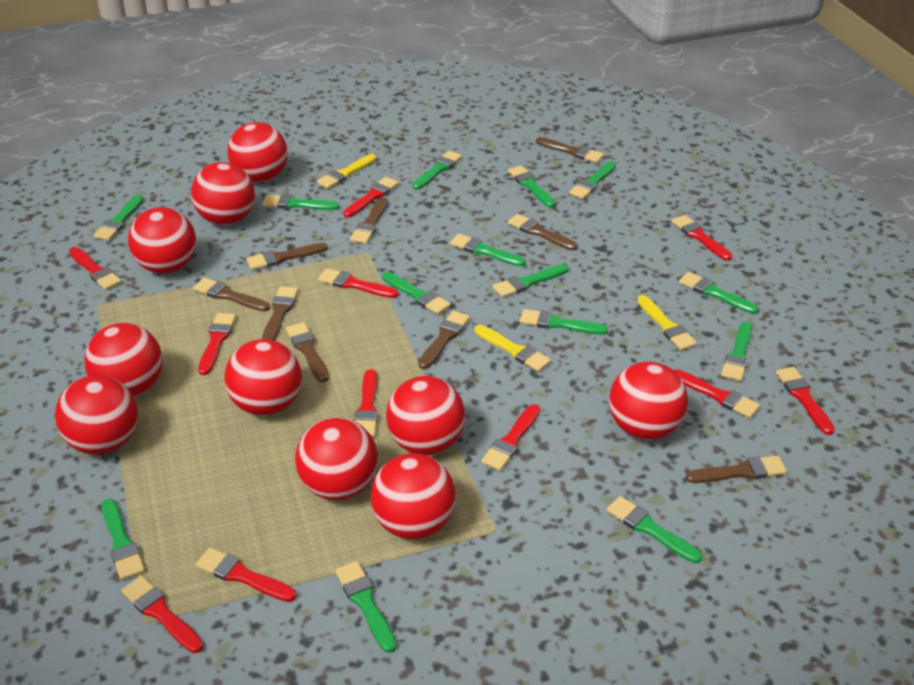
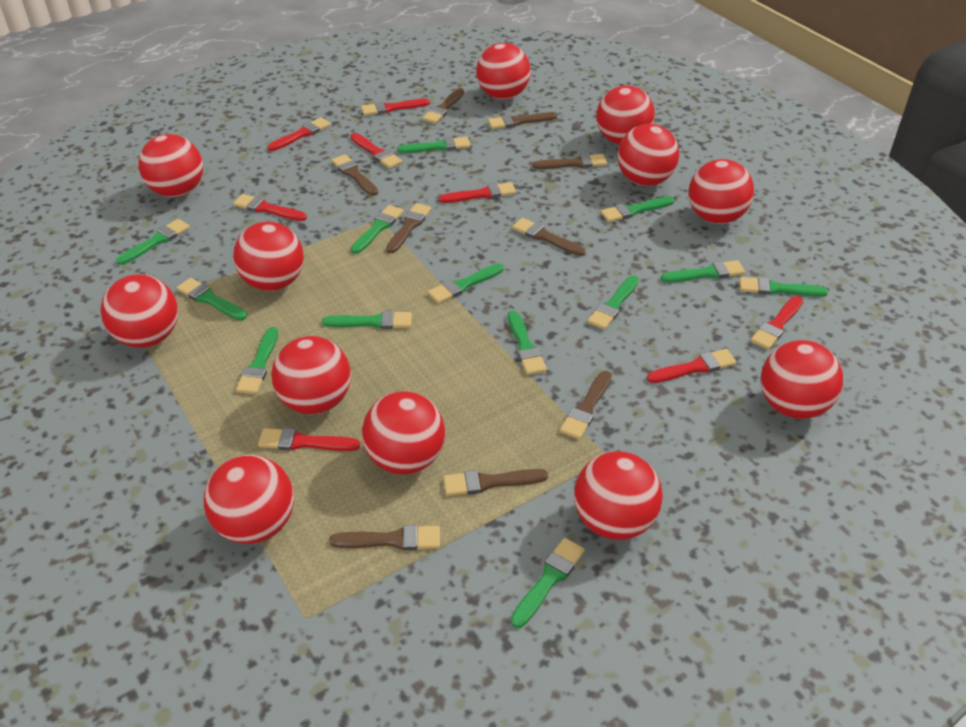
green brush: [93,195,144,241] [101,498,145,580] [262,194,340,210] [335,561,397,653] [382,272,451,314] [412,151,462,190] [450,233,526,266] [493,264,569,298] [508,165,555,207] [520,309,608,335] [569,161,616,199] [607,496,702,563] [679,272,759,314] [721,321,752,381] = 14 -> [116,219,190,265] [177,278,247,321] [236,327,278,394] [322,311,412,329] [351,205,404,254] [397,137,470,153] [428,263,504,304] [508,310,547,375] [511,538,585,628] [587,275,639,330] [601,196,674,222] [661,260,745,283] [739,277,828,297] = 13
red ball: [55,375,138,455] [84,323,163,397] [128,207,196,273] [191,162,255,225] [224,339,302,416] [227,122,288,182] [295,417,378,500] [371,453,456,539] [386,376,465,455] [609,362,688,440] = 10 -> [100,274,178,348] [139,134,203,197] [204,455,294,544] [233,222,304,291] [271,336,351,415] [362,391,445,474] [476,43,530,99] [574,451,663,540] [596,85,655,145] [617,124,679,186] [689,159,754,224] [761,340,843,419] = 12
red brush: [69,247,122,290] [121,576,203,653] [195,548,296,602] [198,313,236,375] [318,268,399,298] [343,177,399,217] [354,369,378,437] [481,404,540,471] [671,215,732,261] [673,369,760,418] [776,367,835,435] = 11 -> [233,194,307,221] [258,428,360,451] [268,117,331,151] [350,133,402,169] [361,98,430,116] [439,182,516,203] [647,349,737,383] [751,296,803,350] = 8
yellow brush: [317,154,376,189] [475,325,551,372] [637,295,697,351] = 3 -> none = 0

